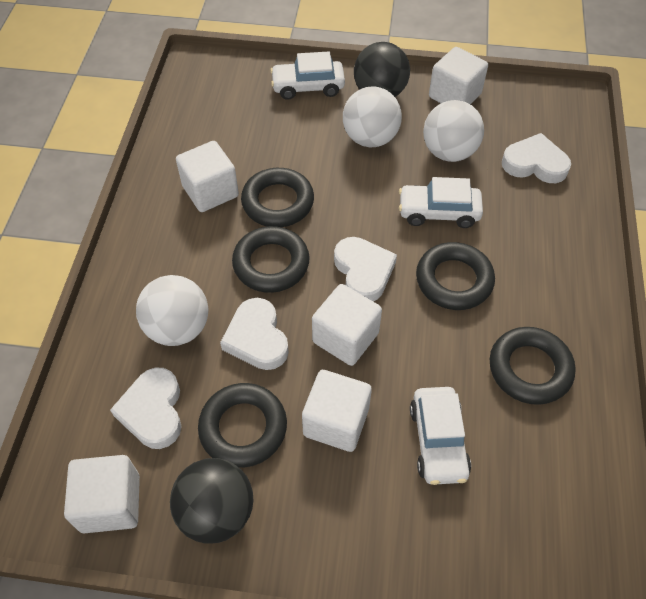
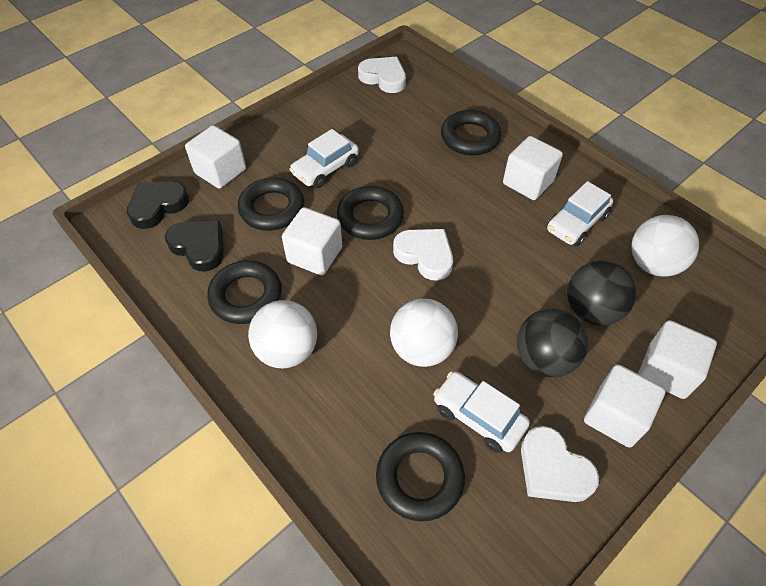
black heart: none = 0 -> [126,182,189,229] [165,221,223,272] = 2
white heart: [110,367,182,449] [220,298,289,370] [334,237,397,302] [502,133,571,183] = 4 -> [358,57,406,93] [393,229,453,281] [521,426,599,502] = 3

